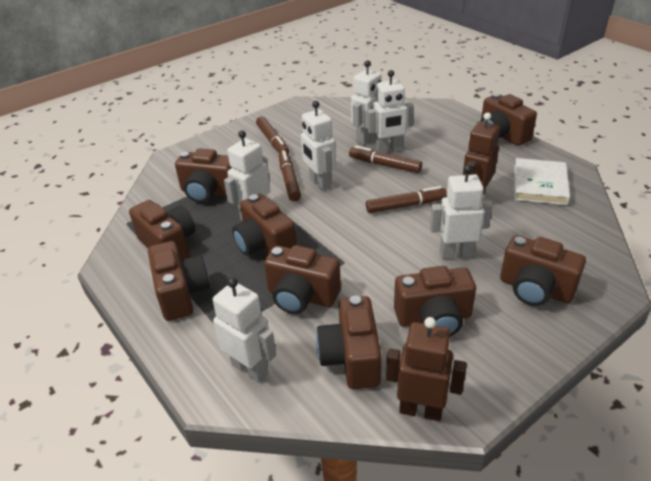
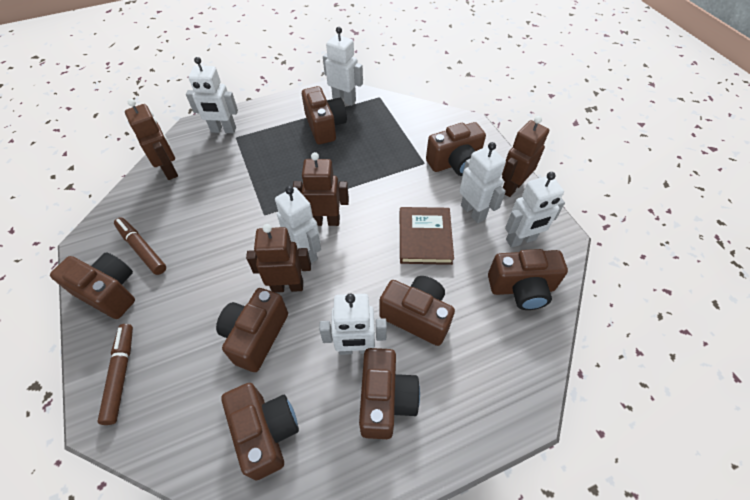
brown book: none = 0 -> [400,207,454,265] = 1
brown camera: [129,200,196,260] [148,241,210,321] [175,148,232,203] [232,194,297,256] [264,245,341,314] [316,295,382,389] [394,266,476,336] [481,93,537,146] [500,235,586,306] = 9 -> [50,252,135,319] [216,288,288,372] [221,383,299,480] [302,86,347,144] [359,348,420,439] [379,276,455,346] [426,122,486,176] [488,249,568,310] = 8
brown marker: [256,116,289,154] [279,150,301,201] [349,146,422,173] [366,186,447,213] = 4 -> [97,324,133,425] [114,217,166,275] = 2
brown robot: [386,317,467,421] [463,113,500,195] = 2 -> [125,99,178,180] [246,224,311,293] [293,152,349,226] [502,116,549,197] = 4
white book: [514,158,570,205] = 1 -> none = 0

